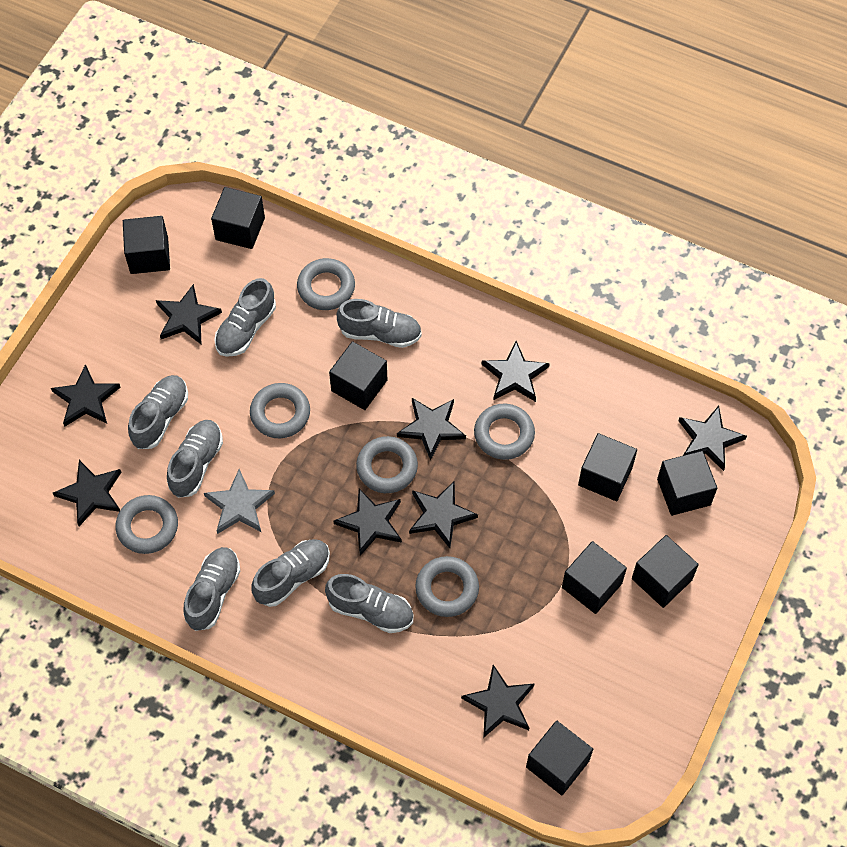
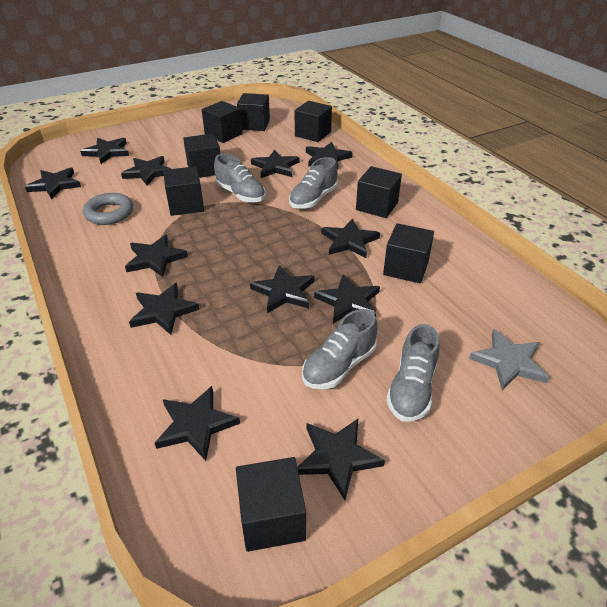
black star: [51,364,121,427] [53,460,121,526] [156,284,222,345] [333,488,402,556] [397,398,466,461] [409,481,478,548] [461,665,534,738] [482,341,550,402] [678,406,747,471] = 9 -> [25,167,81,199] [80,138,129,164] [121,156,171,186] [125,235,188,277] [129,283,200,335] [155,386,240,461] [250,265,315,313] [251,150,299,178] [297,419,385,500] [306,142,352,170] [314,274,380,324] [322,218,380,258] = 12
grey ring: [116,495,178,554] [250,383,310,438] [297,258,355,310] [356,436,418,493] [415,556,479,617] [474,404,535,460] = 6 -> [83,193,133,225] = 1
grey shoe: [128,375,188,449] [167,420,223,498] [183,547,240,631] [214,278,276,357] [251,539,330,607] [325,574,413,633] [337,299,422,348] = 7 -> [214,154,266,202] [289,157,338,209] [302,309,378,389] [386,324,440,422] = 4

